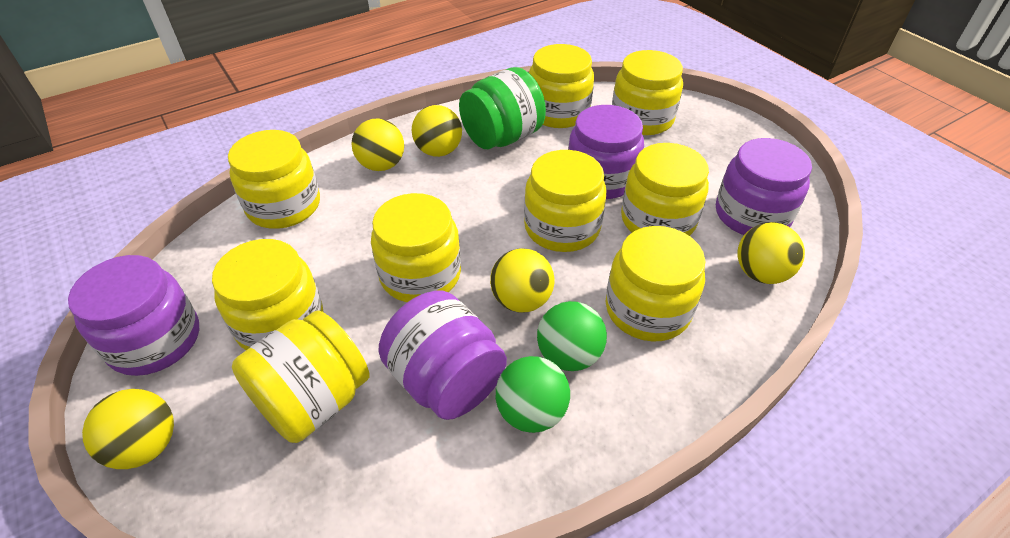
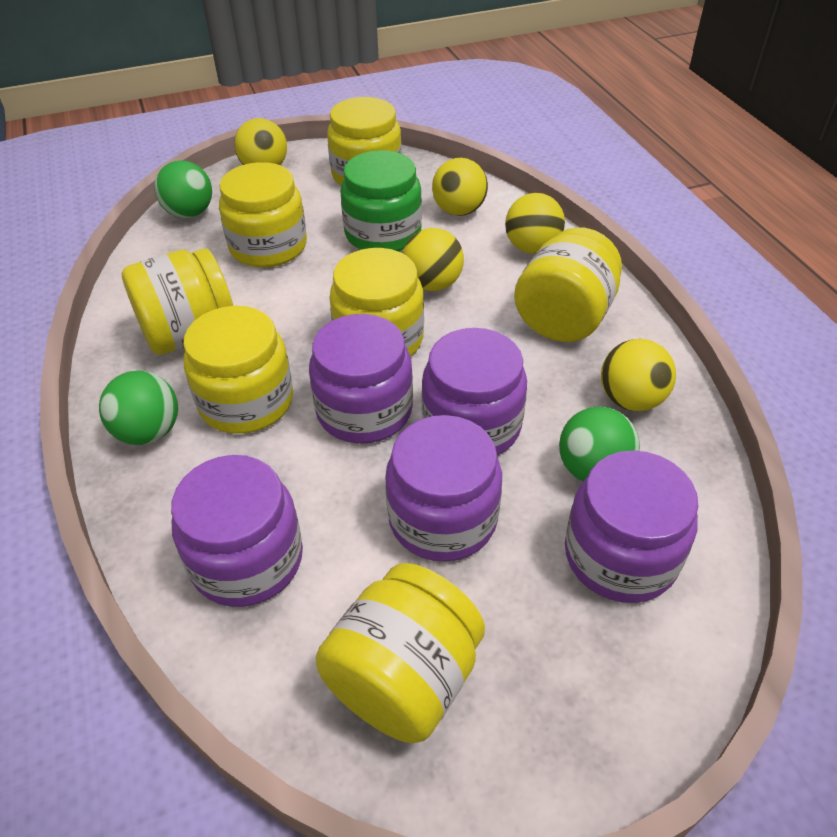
green ball: [496,356,570,433] [537,301,607,371] = 2 -> [99,371,178,445] [154,160,212,218] [559,407,640,481] = 3
purple jar: [68,255,199,376] [378,291,507,420] [568,105,644,199] [716,138,812,235] = 4 -> [171,455,303,607] [309,314,413,444] [385,415,502,562] [422,328,527,455] [565,450,698,603] = 5
yellow jar: [212,239,323,350] [228,130,320,229] [232,310,369,443] [371,193,461,302] [524,150,606,252] [529,44,594,128] [606,226,706,342] [612,50,683,135] [621,143,709,236] = 9 -> [121,248,233,355] [183,306,293,434] [219,162,307,268] [315,563,485,743] [327,97,402,185] [329,248,424,357] [514,227,622,342] = 7

